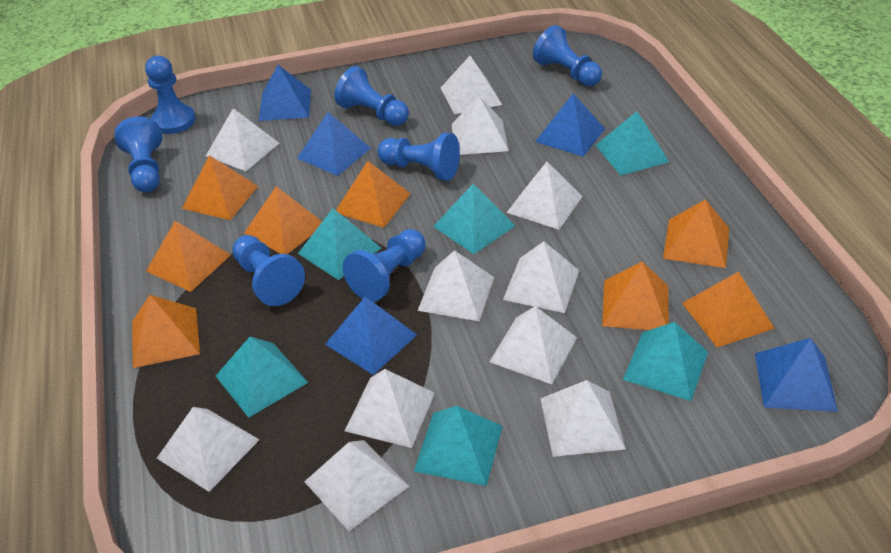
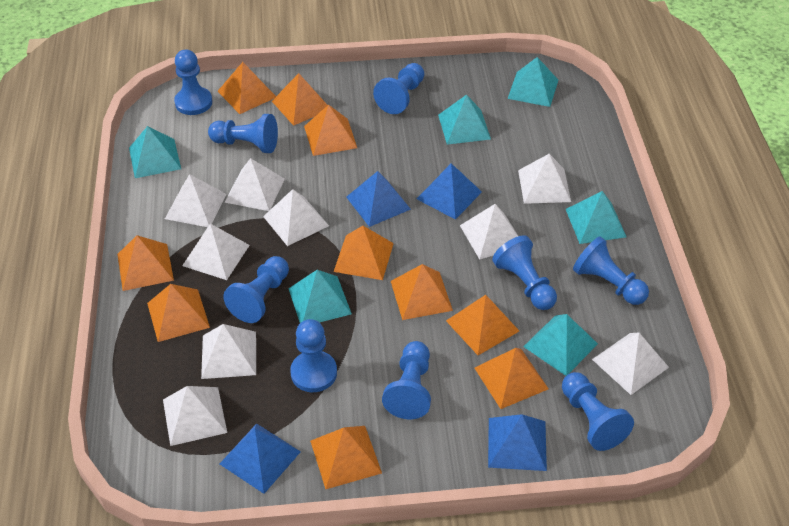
blue pawn: [114,116,162,193] [145,56,196,134] [232,235,305,306] [334,66,409,126] [343,229,426,302] [377,133,460,181] [533,25,602,87] = 7 -> [174,49,212,115] [208,114,278,153] [223,256,289,323] [290,319,337,392] [373,63,425,114] [382,341,431,419] [492,235,557,310] [562,372,634,451] [573,236,649,305] = 9
blue pyramid: [259,65,311,121] [297,112,371,176] [325,297,417,375] [535,93,605,157] [755,338,838,412] = 5 -> [220,423,301,494] [346,171,411,227] [417,163,482,220] [488,414,547,471] = 4
orange pyramid: [132,295,200,368] [146,221,231,292] [182,155,258,220] [244,186,322,254] [336,161,411,228] [602,262,669,330] [663,199,729,268] [682,272,775,348] = 8 -> [117,235,174,291] [147,284,210,342] [217,62,276,114] [272,73,328,126] [304,105,357,156] [310,426,382,489] [334,226,394,280] [391,264,453,320] [446,295,519,355] [474,348,549,409] = 10
white pyramid: [157,407,260,492] [206,108,279,171] [304,440,409,531] [345,369,435,448] [417,250,494,321] [441,56,502,114] [452,96,509,155] [489,306,577,384] [503,241,579,313] [507,162,583,230] [540,380,626,457] = 11 -> [163,386,227,446] [165,174,227,227] [182,224,250,280] [201,324,256,379] [224,158,285,211] [263,189,329,246] [460,204,518,260] [518,154,571,204] [592,333,669,395] = 9

